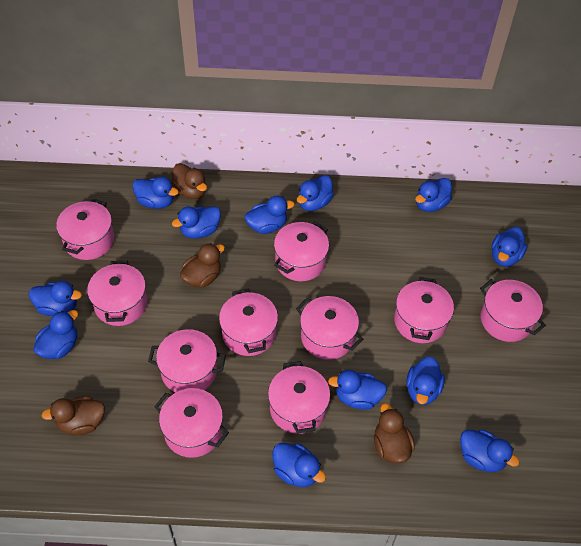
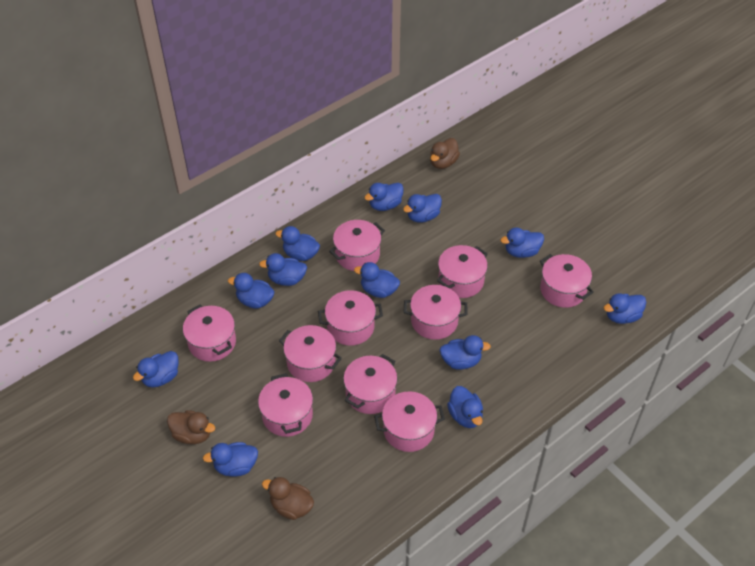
brown duck: [41,396,105,435] [172,163,207,199] [180,243,225,288] [374,403,415,464] = 4 -> [167,410,215,444] [262,477,314,520] [430,138,460,169] = 3

